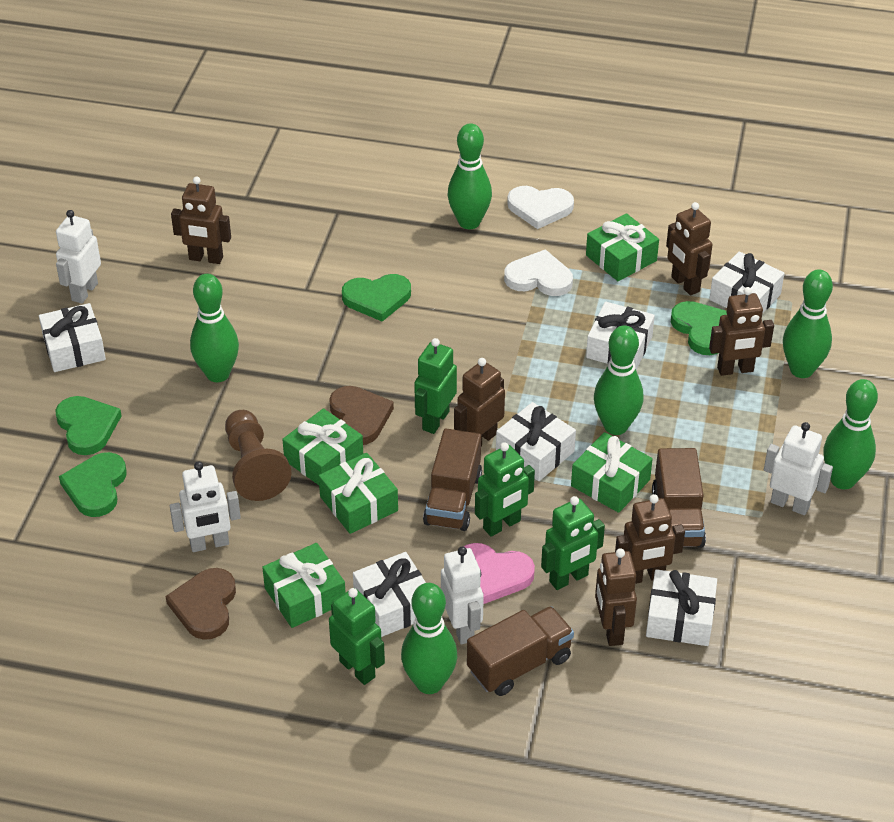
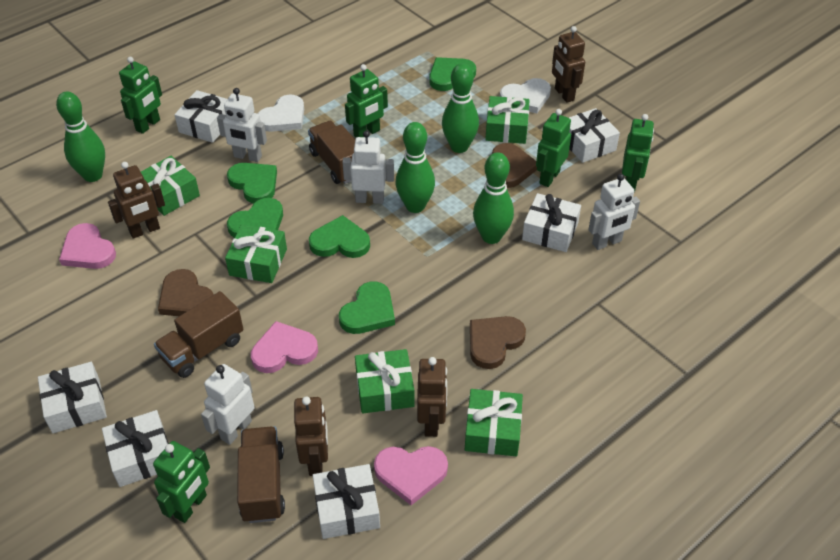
brown heart: [166,568,236,640] [329,386,394,445] = 2 -> [158,269,214,316] [470,316,526,369] [492,143,537,188] = 3
brown pawn: [225,410,292,501] = 1 -> none = 0
brown robot: [171,176,231,264] [454,358,505,446] [595,548,637,646] [615,494,685,584] [666,202,713,296] [709,287,774,376] = 6 -> [108,162,165,239] [294,396,328,476] [417,357,447,437] [552,26,585,103] = 4
green bowling pin: [190,274,239,382] [401,583,457,694] [448,123,492,229] [594,325,643,435] [783,270,833,378] [823,379,878,489] = 6 -> [56,91,105,182] [396,122,435,213] [442,63,479,153] [473,152,514,244] = 4
green heart: [55,396,121,455] [59,452,127,517] [342,274,411,322] [671,301,727,355] = 4 -> [227,163,277,204] [227,198,283,238] [309,215,370,258] [339,282,395,334] [429,57,476,91] = 5
green robot: [329,588,385,685] [414,338,457,434] [475,442,535,537] [541,496,605,590] = 4 -> [119,57,162,134] [153,441,210,523] [345,64,388,138] [536,109,571,187] [622,114,654,192] = 5
pink heart: [464,543,535,604] = 1 -> [59,223,116,269] [251,321,318,373] [374,446,448,505] = 3

